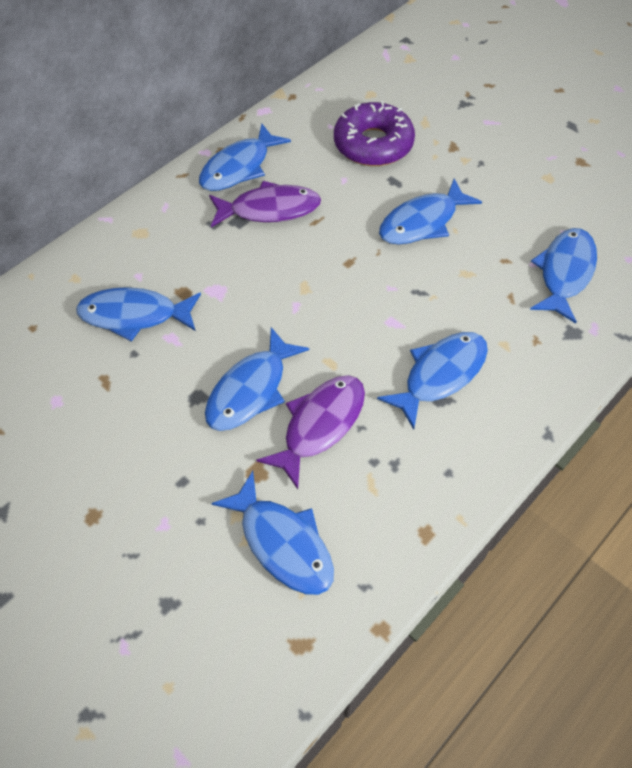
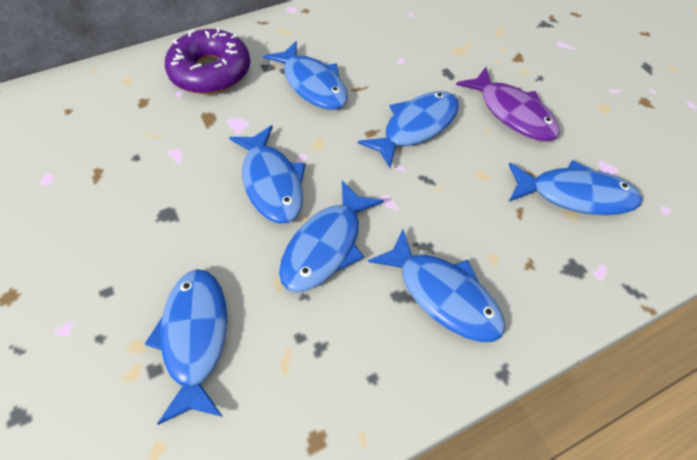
purple fish: [209,181,321,227] [256,375,365,489] = 2 -> [456,67,560,141] = 1

